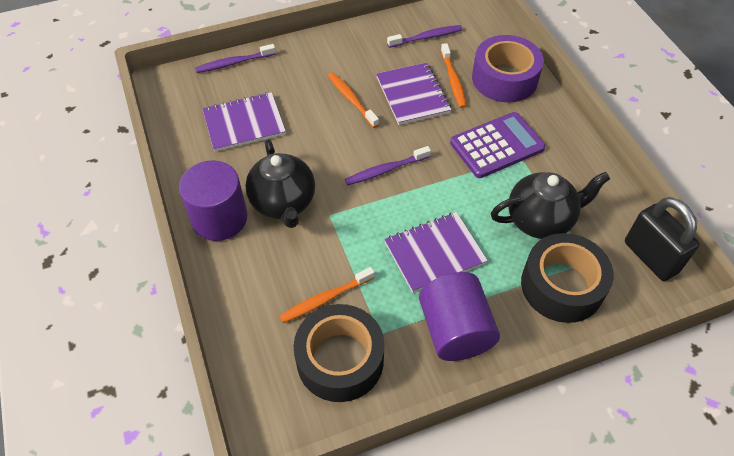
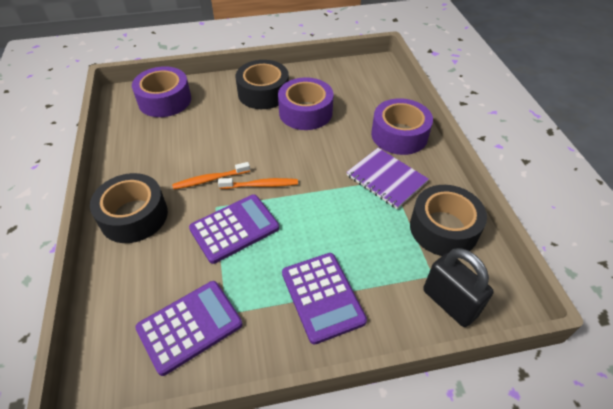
black tape: [294,304,385,402] [521,233,614,323] = 2 -> [90,173,168,243] [235,60,289,109] [410,185,487,256] = 3
black teapot: [245,139,315,228] [491,172,610,239] = 2 -> none = 0
orange toothbrush: [279,267,375,323] [328,72,379,128] [441,43,467,108] = 3 -> [172,162,250,189] [218,178,298,189] = 2
purple calculator: [450,112,545,178] = 1 -> [135,281,243,376] [189,194,279,264] [282,253,367,345] = 3
purple cylinder: [179,161,247,241] [419,272,500,361] = 2 -> none = 0
purple notebook: [202,92,286,152] [376,63,452,125] [384,212,488,293] = 3 -> [346,148,429,209] = 1
purple tape: [472,35,544,103] = 1 -> [132,66,191,117] [278,77,334,130] [371,98,433,155] = 3
purple toothbrush: [195,44,276,73] [345,146,431,185] [387,25,462,48] = 3 -> none = 0

